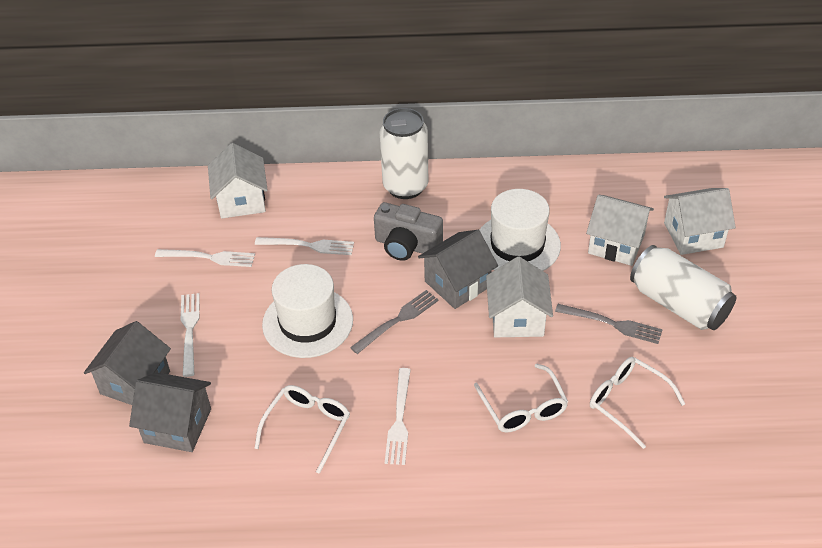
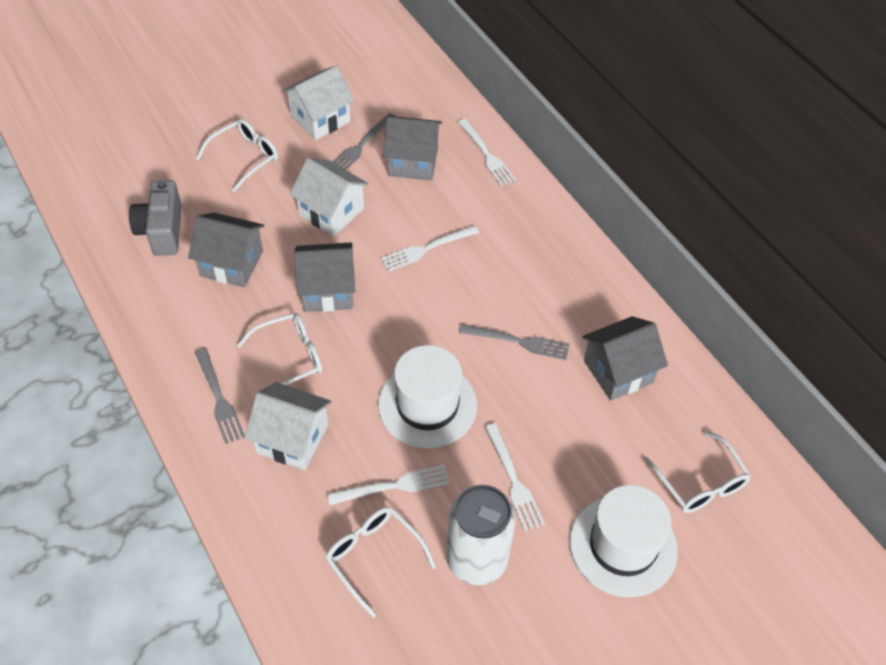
grey fork: [350,290,439,354] [555,304,663,344] = 2 -> [195,348,245,444] [333,113,396,170] [459,324,570,360] = 3
grey house: [84,321,171,405] [129,372,211,452] [418,230,498,309] = 3 -> [188,213,265,287] [294,242,355,312] [383,116,442,181] [582,316,668,400] = 4
white can: [380,108,429,199] [630,245,736,330] = 2 -> [446,485,516,585] = 1
white glasses: [254,385,350,474] [474,364,568,432] [590,357,685,449] = 3 -> [196,119,278,192] [237,313,322,385] [325,507,436,618] [644,431,751,513] = 4
white house: [208,143,268,218] [486,257,553,337] [586,195,654,266] [664,188,736,255] = 4 -> [244,382,332,470] [282,66,355,140] [290,158,369,236] = 3

